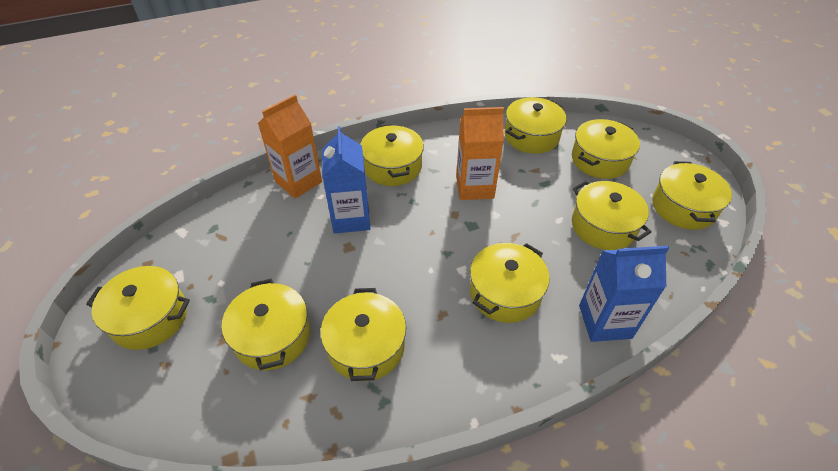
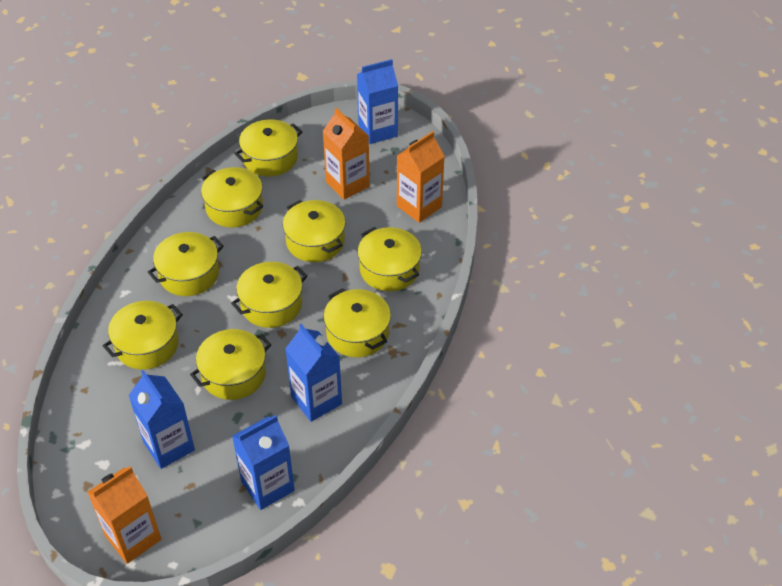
blue carton: [322,127,370,233] [579,246,669,342] = 2 -> [128,370,195,469] [232,415,295,510] [285,324,342,422] [357,59,398,144] = 4
orange carton: [258,95,322,199] [456,107,504,200] = 2 -> [87,466,161,564] [323,108,370,200] [397,131,445,223] = 3

